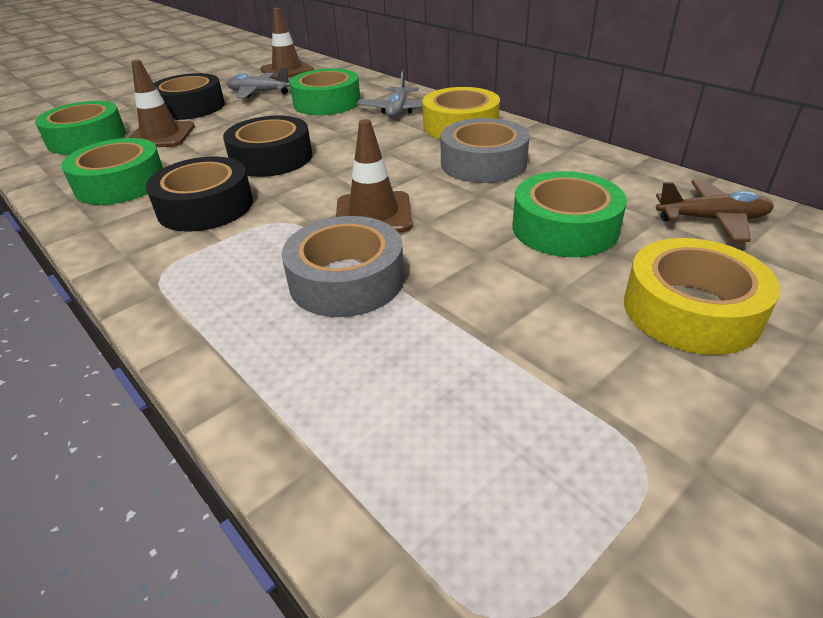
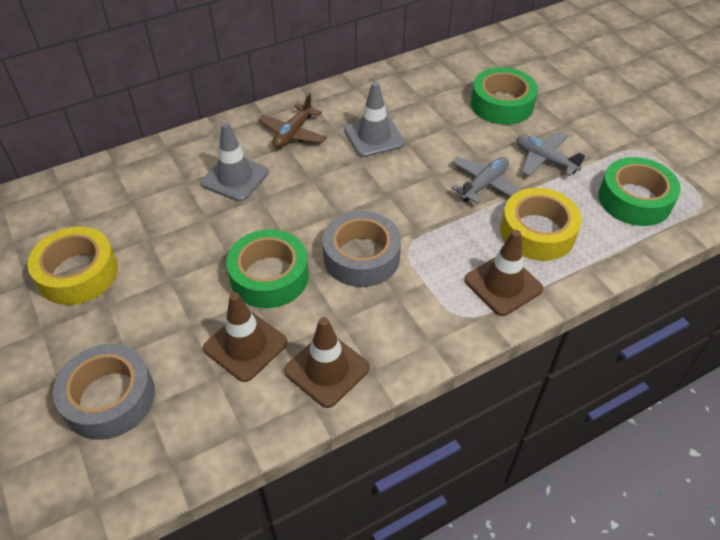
black tape: [146,156,253,232] [154,73,225,120] [223,115,312,177] = 3 -> none = 0
green tape: [35,101,126,155] [61,138,163,205] [289,68,360,115] [512,171,627,257] = 4 -> [226,229,309,308] [471,67,538,125] [598,157,681,226] = 3
grey traffic cone: none = 0 -> [201,122,269,202] [344,81,405,157] = 2

